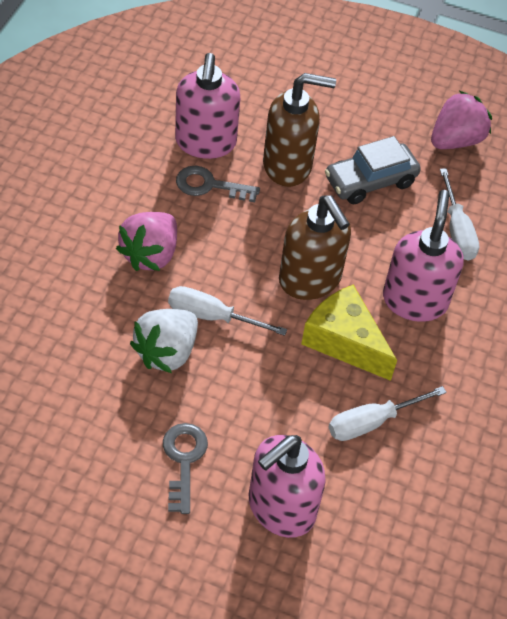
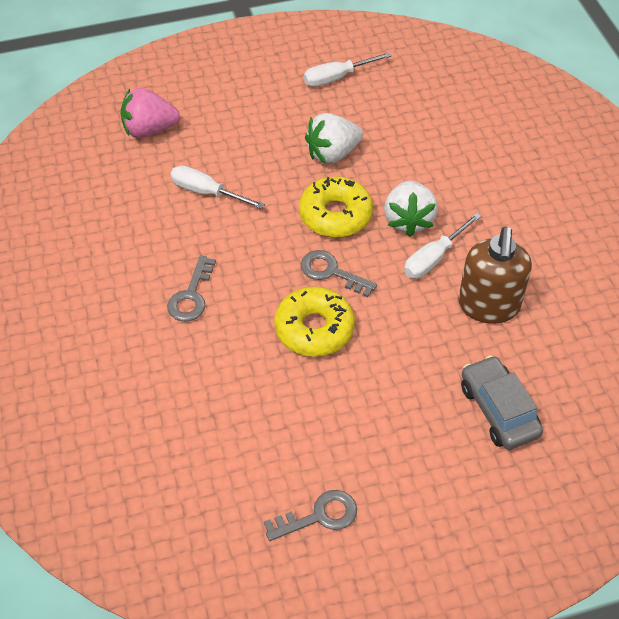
brown soap dispenser: [263,73,336,187] [279,195,351,300] = 2 -> [458,227,532,324] = 1
grey key: [163,423,208,514] [176,166,260,202] = 2 -> [167,255,216,321] [264,490,357,541] [301,250,377,297] = 3
pink soap dispenser: [175,53,240,159] [249,435,326,538] [383,190,464,322] = 3 -> none = 0
pink strawberry: [116,212,177,271] [431,91,492,149] = 2 -> [120,88,180,138] = 1
white strawberry: [130,309,198,373] = 1 -> [305,113,363,164] [384,180,438,237] = 2
yellow cheese: [301,285,397,381] = 1 -> none = 0
yellow donut: none = 0 -> [274,286,355,357] [299,176,373,238] = 2

